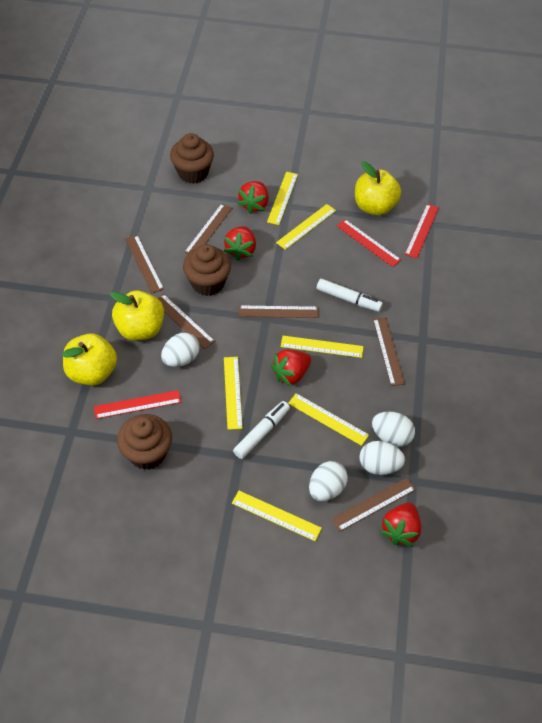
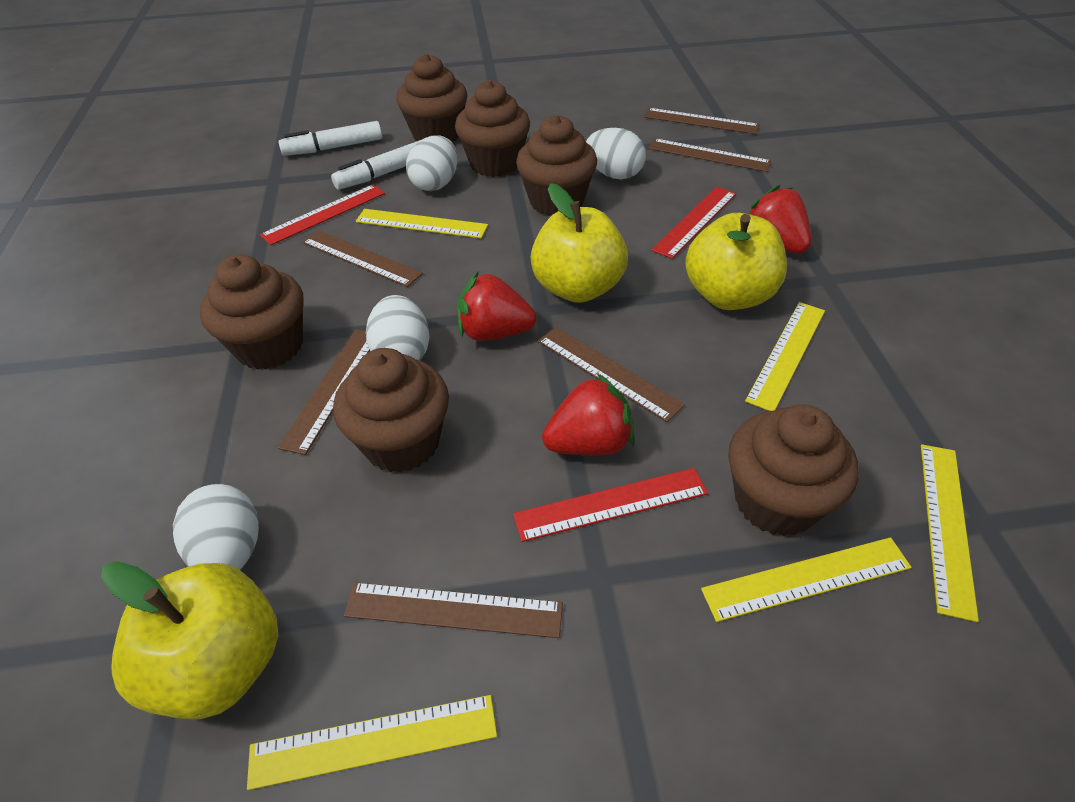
brown cupcake: [117,414,172,470] [170,133,214,184] [183,244,231,296] = 3 -> [200,254,304,370] [333,348,449,473] [396,54,467,142] [455,80,530,177] [516,115,597,216] [728,404,859,536] = 6
red strawberry: [224,226,256,261] [237,181,269,214] [271,350,311,387] [380,503,421,546] = 4 -> [457,271,537,341] [542,373,635,455] [748,185,812,253] = 3
yellow ruler: [224,357,243,430] [232,491,322,541] [267,172,298,225] [276,204,336,250] [281,336,364,358] [288,393,369,446] = 6 -> [247,695,497,790] [356,209,488,238] [701,537,912,622] [745,302,825,411] [921,445,979,622] = 5

